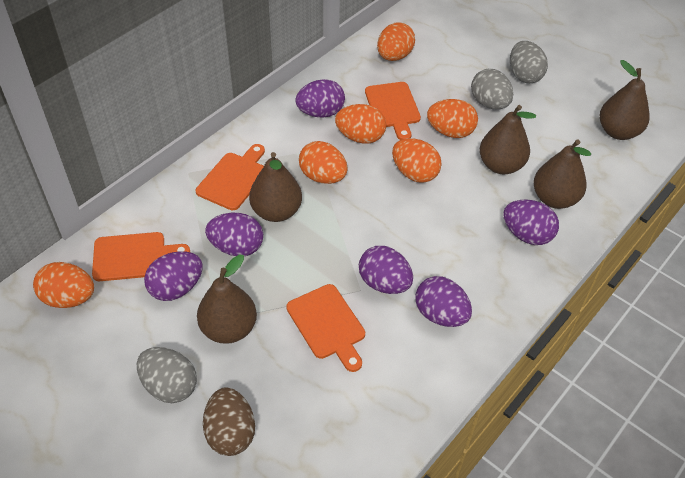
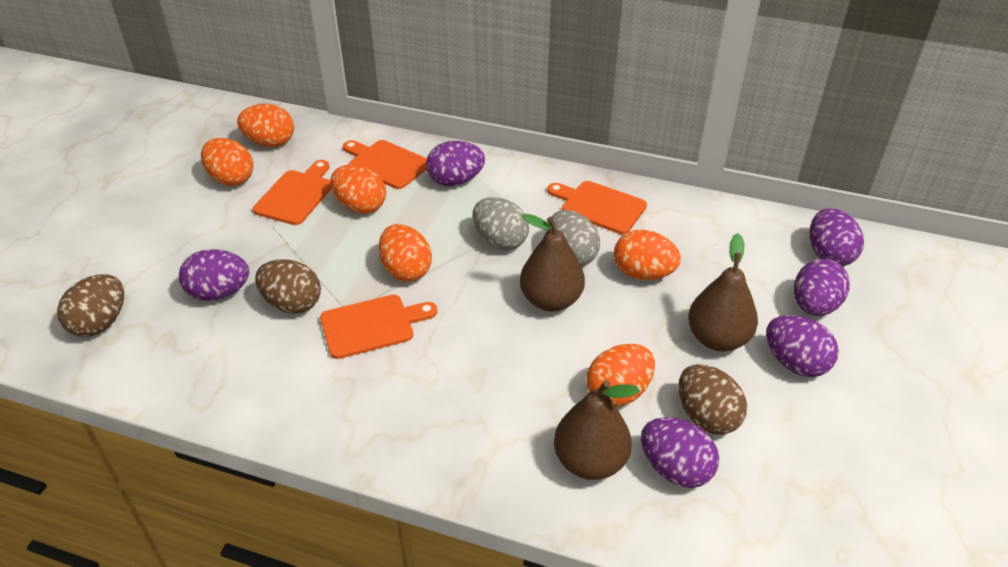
brown egg: [203,387,255,456] = 1 -> [57,274,124,337] [255,259,321,314] [679,364,747,435] = 3
brown pear: [197,255,257,344] [249,152,302,222] [480,105,536,174] [533,140,591,209] [600,60,650,140] = 5 -> [520,214,585,312] [554,380,640,480] [688,233,758,351] = 3
grey egg: [137,347,197,403] [471,69,513,109] [510,41,548,83] = 3 -> [473,197,529,250] [547,210,600,266] = 2

